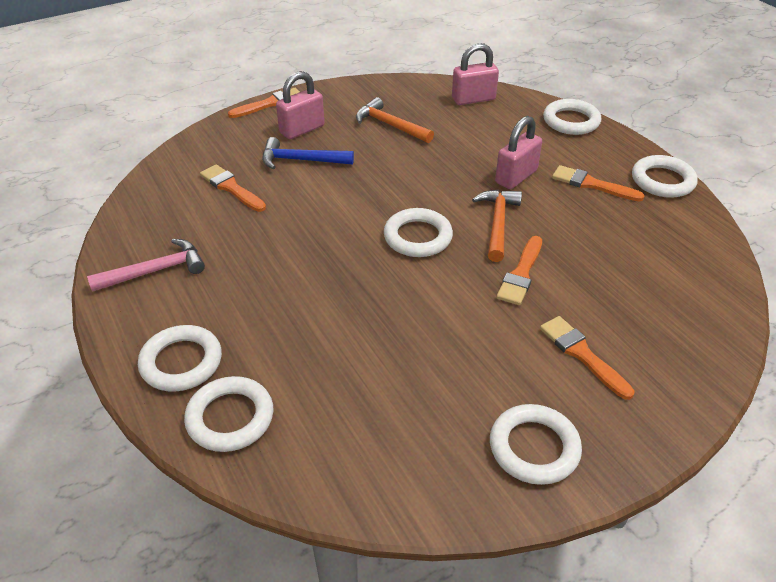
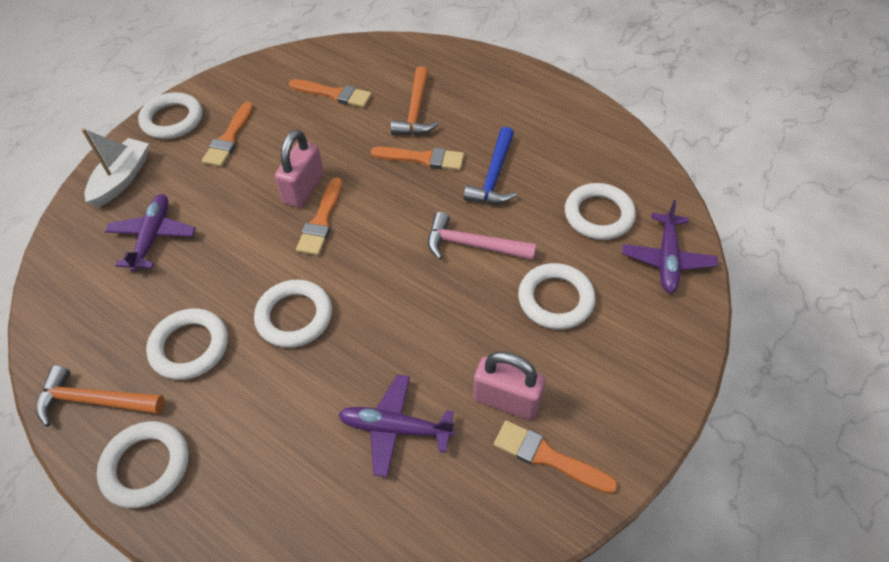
pink padlock: [276,71,324,139] [452,43,499,105] [495,116,542,189] = 3 -> [275,130,324,208] [473,352,545,420] = 2
purple plane: none = 0 -> [105,194,196,272] [338,374,455,477] [622,200,718,293] = 3
white boat: none = 0 -> [81,128,149,207] = 1

